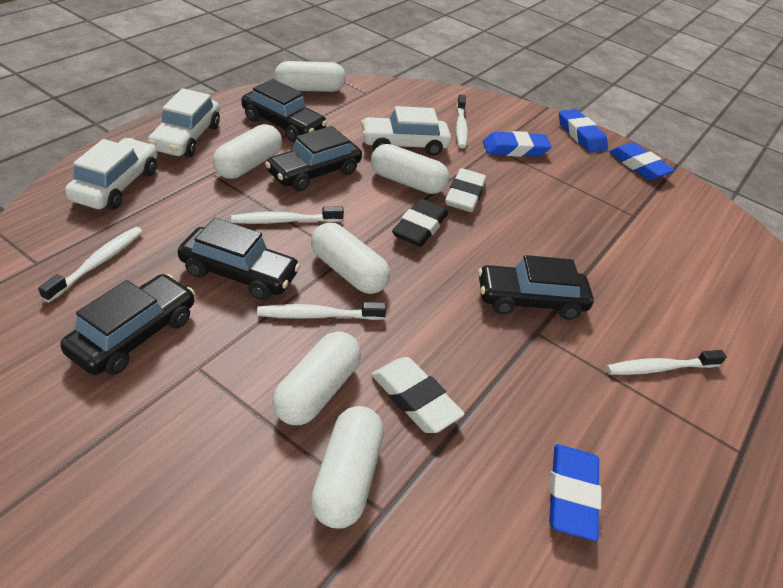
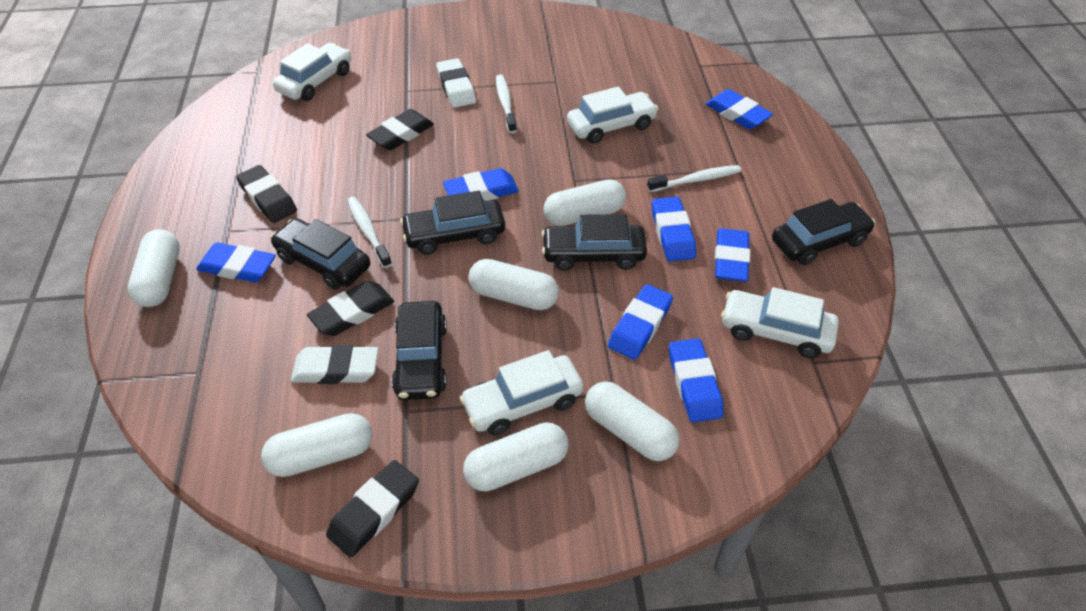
black eraser: [392,199,448,247] = 1 -> [236,165,297,223] [307,281,394,336] [326,460,419,558] [366,109,434,150] = 4
blue eraser: [483,131,552,157] [549,444,601,541] [559,109,608,152] [609,142,675,180] = 4 -> [196,243,276,282] [443,168,519,201] [608,284,673,360] [652,197,696,261] [669,338,723,422] [706,89,773,129] [715,228,750,282] = 7
white car: [65,138,157,210] [148,88,220,157] [361,106,451,156] = 3 -> [273,43,351,101] [459,350,584,435] [567,87,659,143] [721,287,839,358] = 4
white toothbrush: [38,227,143,302] [231,206,344,224] [257,302,387,320] [456,95,468,148] [606,350,727,375] = 5 -> [347,197,392,268] [496,74,517,133] [647,165,741,192] = 3

